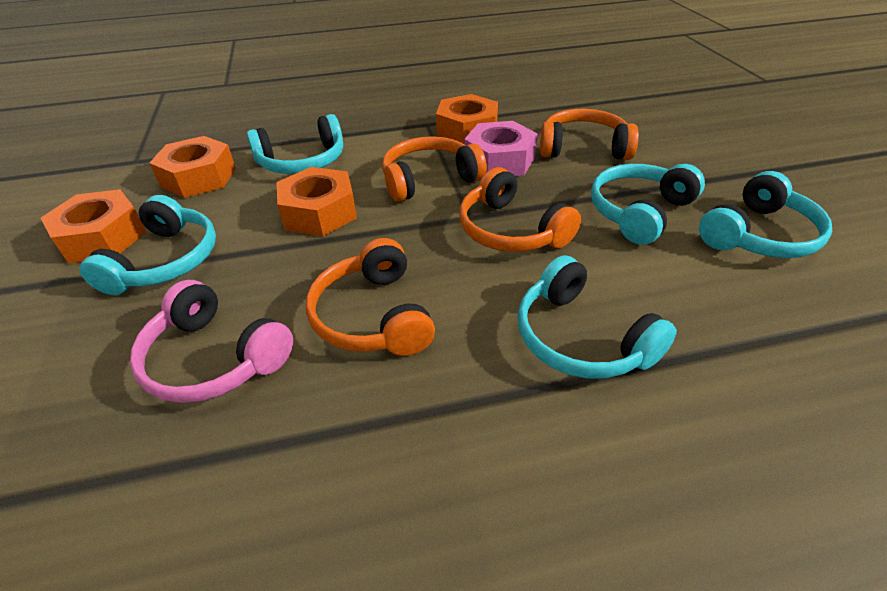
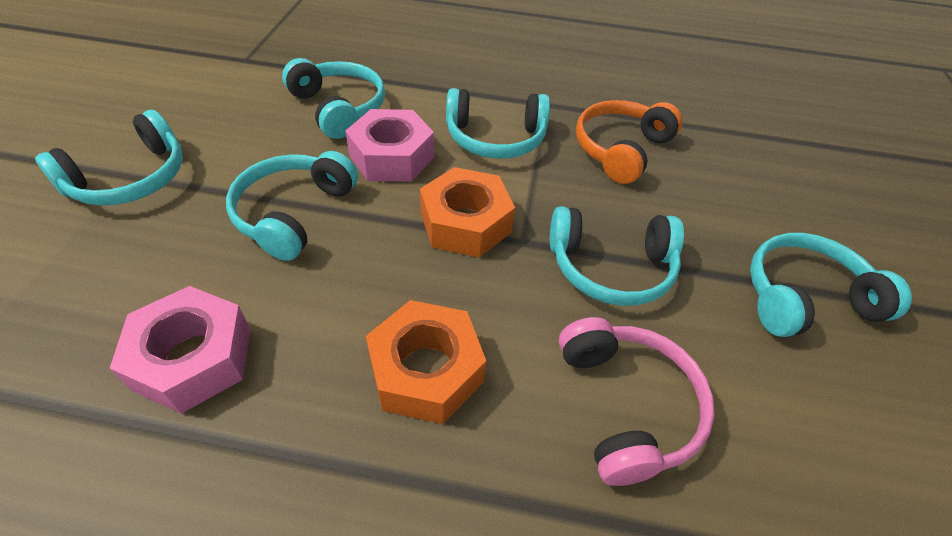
orange headphones: [306,238,435,356] [382,136,487,202] [459,167,581,252] [540,109,639,160] = 4 -> [576,100,682,184] = 1
orange nut: [41,189,147,264] [149,136,236,198] [276,167,357,236] [436,94,498,145] = 4 -> [366,300,486,424] [420,167,515,258] = 2
pink nut: [465,121,538,176] = 1 -> [110,286,251,414] [345,109,434,182] = 2
turquoise headphones: [79,195,216,295] [247,114,343,174] [517,255,677,379] [591,164,705,245] [699,171,832,258] = 5 -> [35,110,183,206] [226,151,358,261] [282,58,385,139] [446,88,550,159] [550,206,684,306] [750,233,912,337] = 6

